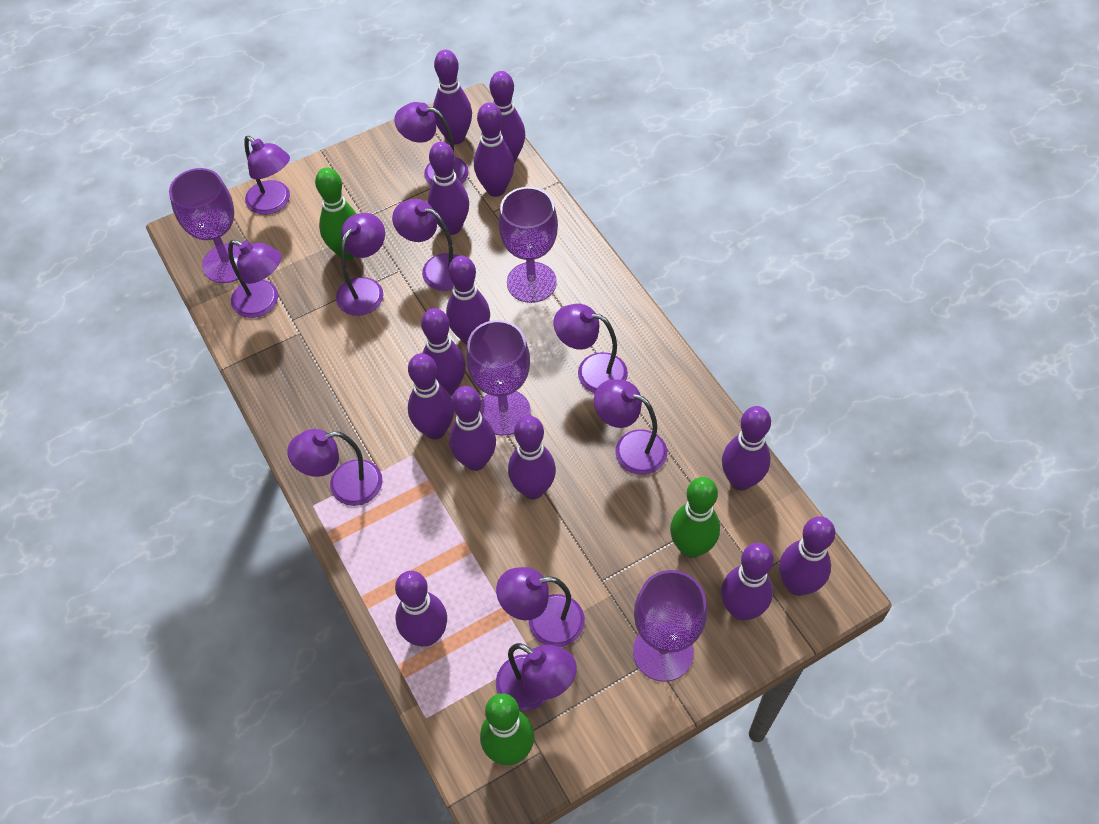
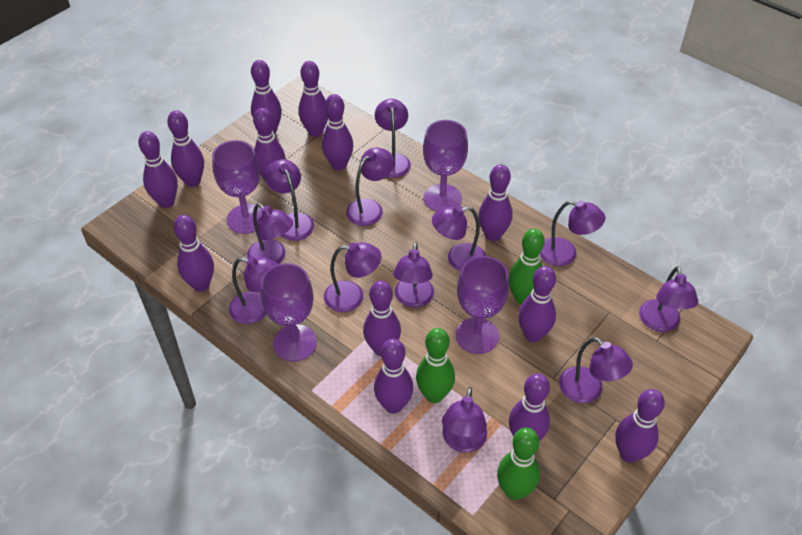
purple lamp: [228,240,281,318] [244,136,290,215] [287,429,382,506] [336,213,385,316] [392,199,458,291] [394,102,469,185] [496,567,585,647] [496,643,577,711] [553,304,628,393] [594,379,667,475] = 10 -> [229,256,278,324] [247,203,293,264] [265,159,314,241] [324,242,381,312] [346,147,394,226] [375,99,411,178] [393,242,434,308] [432,206,486,271] [442,387,487,453] [540,200,605,266] [559,337,633,403] [639,266,698,332] = 12

